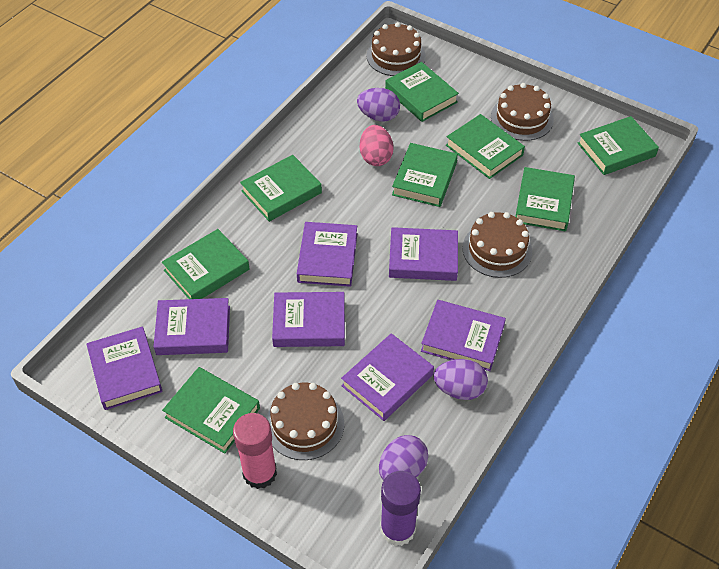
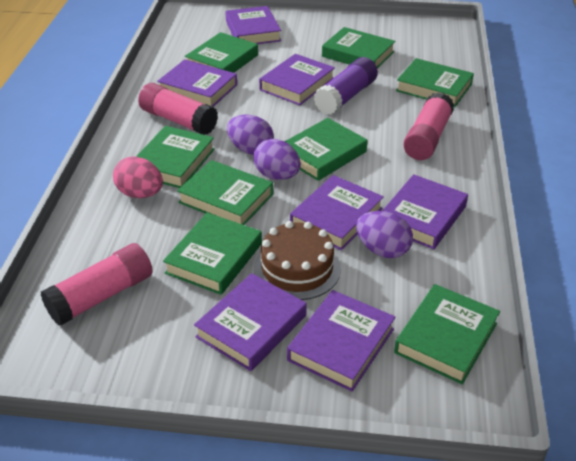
brown cake: [266,383,344,460] [367,22,426,76] [462,212,532,278] [491,83,554,141] = 4 -> [254,221,341,300] = 1
pink glue stick: [233,413,277,489] = 1 -> [41,243,153,325] [138,83,218,135] [403,92,454,160] = 3

